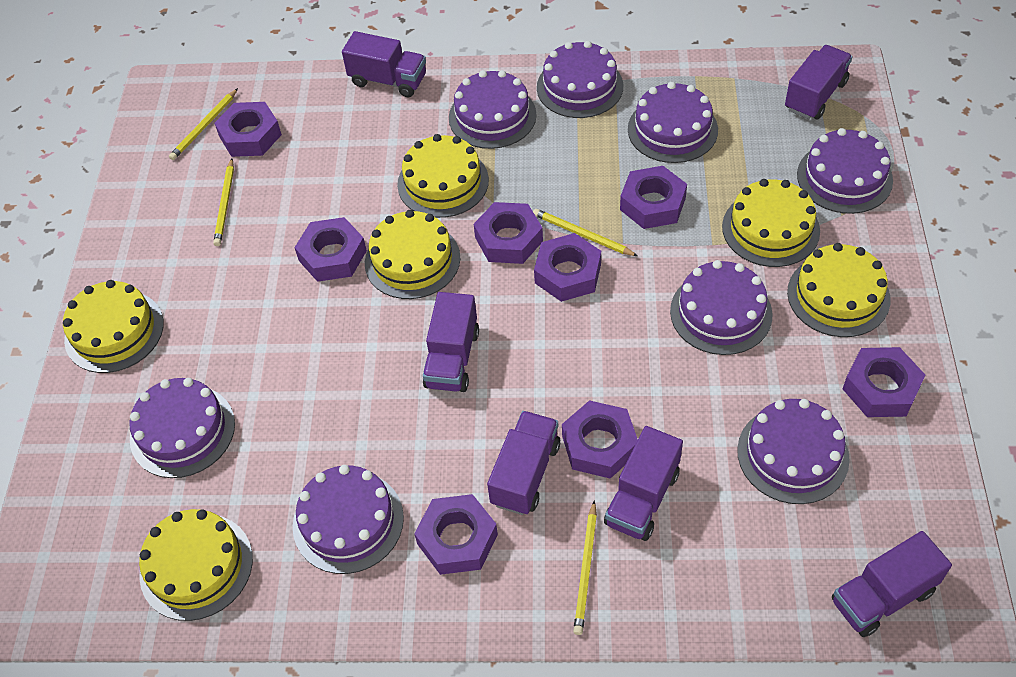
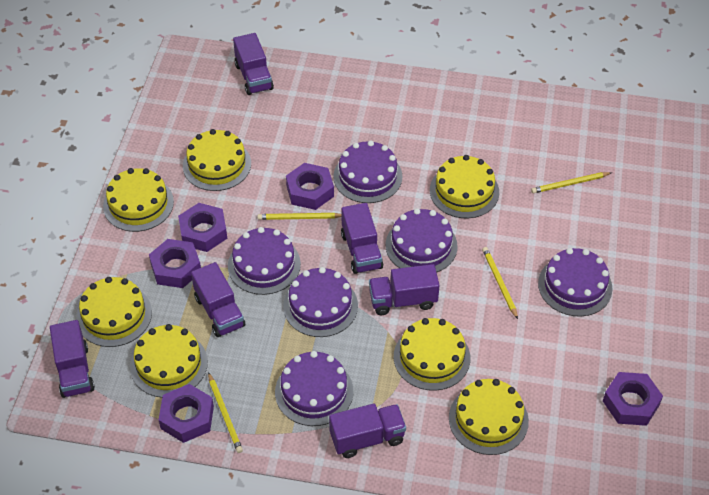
purple cake: [129,378,235,478] [293,465,404,574] [449,70,537,149] [537,41,623,118] [628,82,718,163] [670,260,773,355] [737,399,850,504] [797,128,893,214] = 8 -> [228,227,301,295] [275,351,353,426] [283,267,358,337] [333,140,402,203] [386,208,458,272] [538,248,613,317] = 6
purple nut: [214,102,282,157] [294,217,367,282] [414,494,498,575] [474,202,543,264] [534,233,601,302] [562,400,638,479] [620,166,687,229] [843,347,925,417] = 8 -> [149,239,201,288] [159,384,214,443] [178,203,227,252] [286,163,334,210] [603,372,663,426] = 5
yellow cake: [63,280,164,373] [139,509,253,621] [365,210,460,299] [397,134,489,218] [722,179,820,267] [787,243,891,337] = 6 -> [76,277,152,347] [103,168,174,232] [130,324,208,398] [183,129,251,191] [394,318,470,391] [430,155,499,218] [449,379,529,455] = 7

